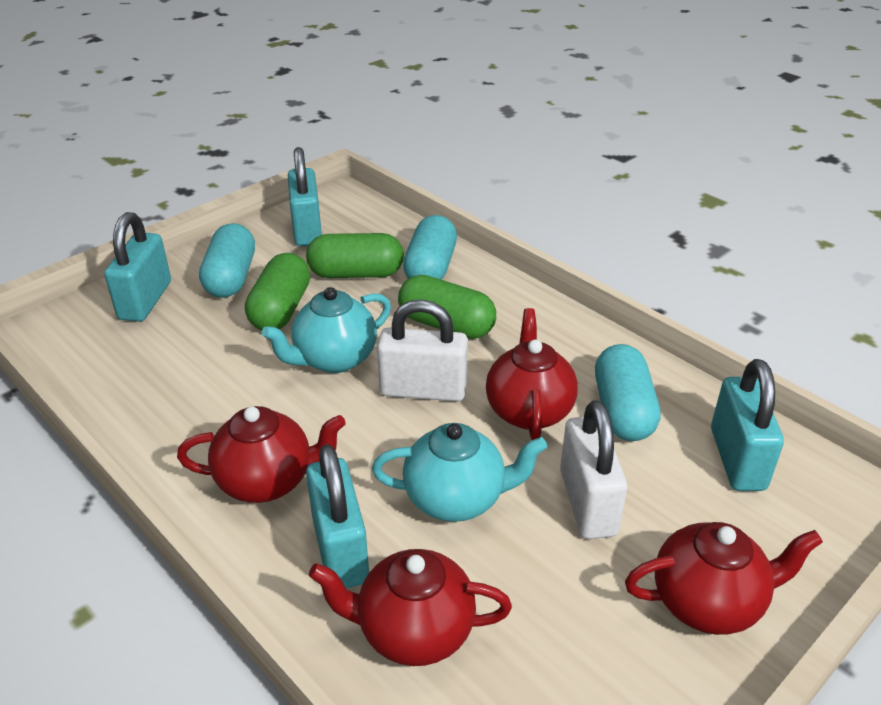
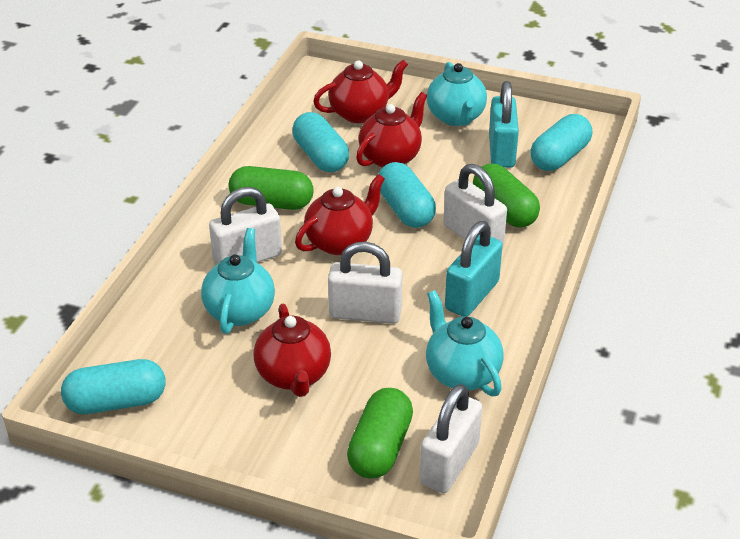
turquoise capsule: [199,223,255,298] [403,215,457,280] [595,344,660,441] = 3 -> [61,359,165,414] [292,112,349,172] [378,162,436,228] [530,114,592,171] = 4
turquoise padlock: [104,212,171,322] [288,147,322,246] [306,444,369,588] [711,359,784,491] = 4 -> [445,221,503,317] [489,81,519,168] = 2
turquoise teapot: [262,287,391,373] [372,423,547,522] = 2 -> [201,228,275,334] [426,290,504,397] [427,62,487,126] = 3
white padlock: [377,299,468,402] [560,400,627,539] = 2 -> [209,187,282,265] [328,242,402,324] [420,384,482,493] [443,164,507,245] = 4

